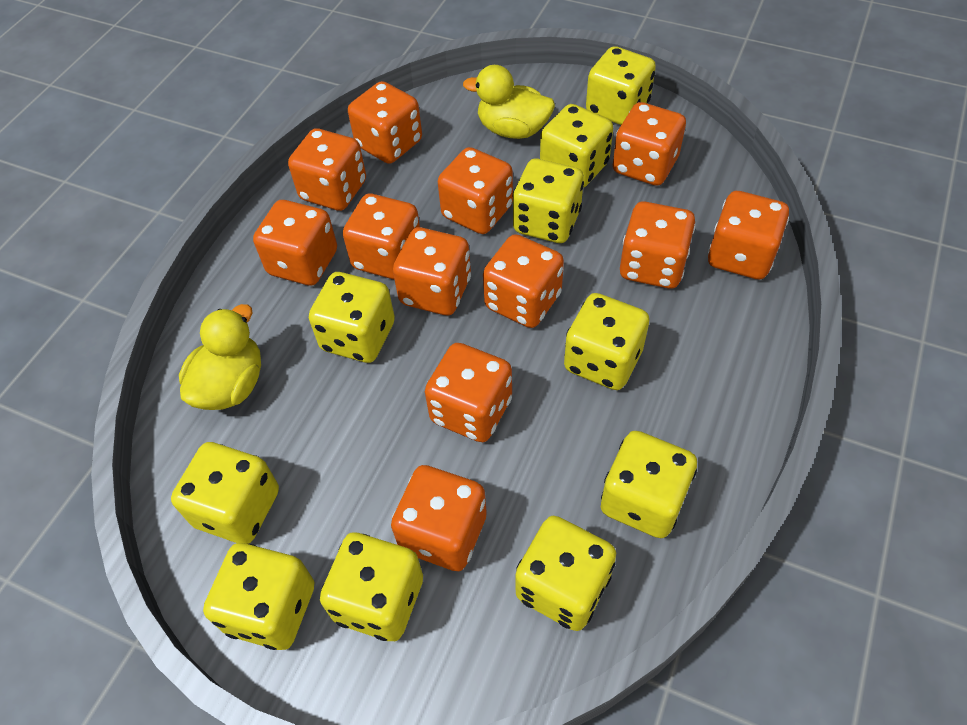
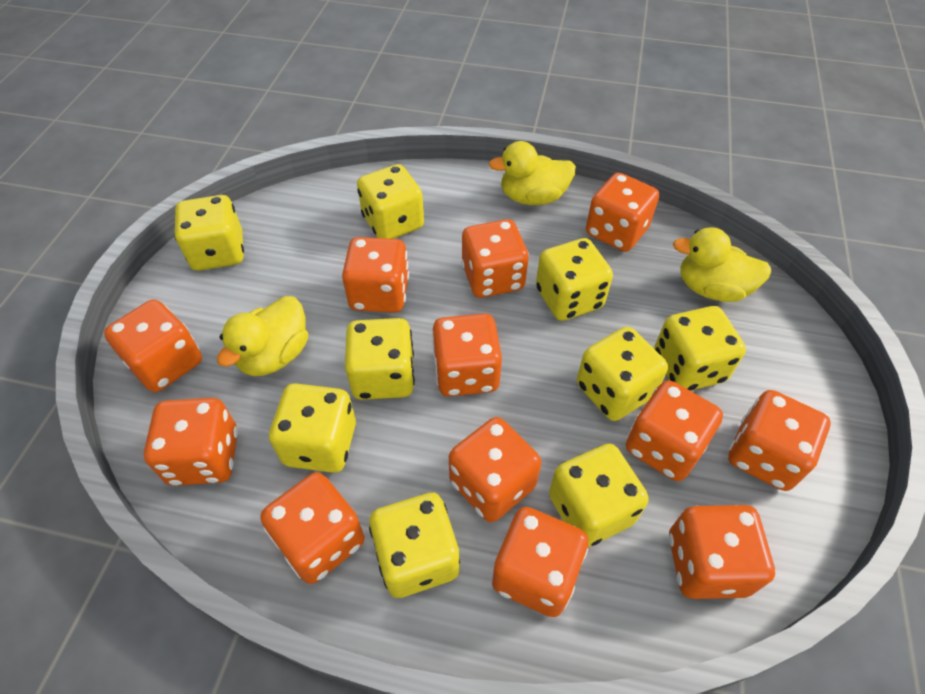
yellow dice: [171,442,279,544] [203,543,314,650] [309,272,395,363] [320,532,423,641] [512,159,584,243] [515,516,616,631] [540,104,613,188] [564,293,649,390] [586,46,656,125] [601,431,697,538] = 10 -> [174,195,244,271] [269,383,356,473] [345,318,415,400] [357,164,424,239] [369,493,460,598] [536,238,613,321] [549,444,649,547] [577,327,668,421] [654,306,746,391] = 9
yellow duck: [179,304,261,410] [463,65,555,139] = 2 -> [217,296,308,376] [489,141,576,205] [673,227,772,302] = 3

